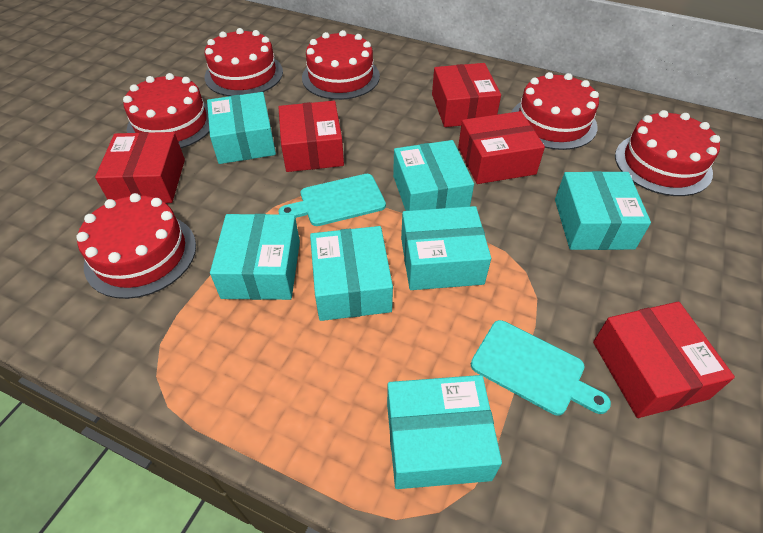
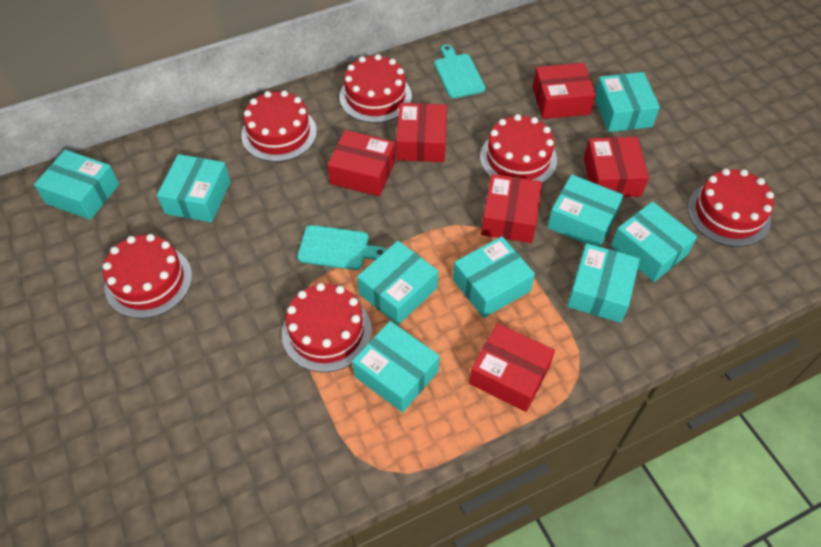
red box: [95,132,185,203] [278,101,344,172] [432,63,501,127] [458,111,545,184] [593,302,735,418] = 5 -> [327,130,395,196] [396,103,447,162] [469,323,555,412] [481,174,542,243] [532,63,596,119] [584,137,649,197] = 6
turquoise box: [207,92,276,164] [210,214,300,300] [310,226,393,321] [387,375,502,489] [393,140,474,211] [401,206,491,290] [555,171,651,250] = 7 -> [34,150,119,220] [157,154,231,222] [352,321,440,412] [357,241,438,325] [453,236,535,318] [547,175,624,247] [567,243,640,323] [595,72,660,132] [611,201,697,282] = 9

